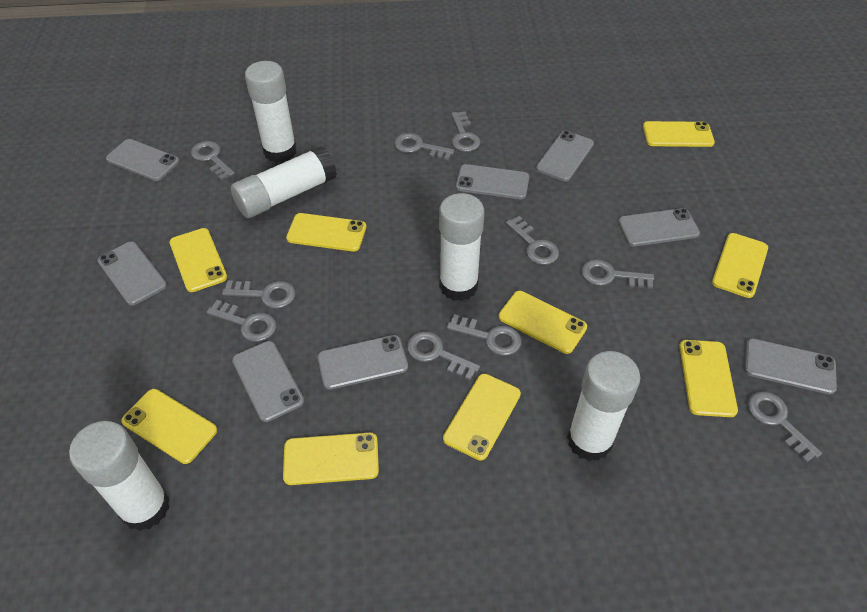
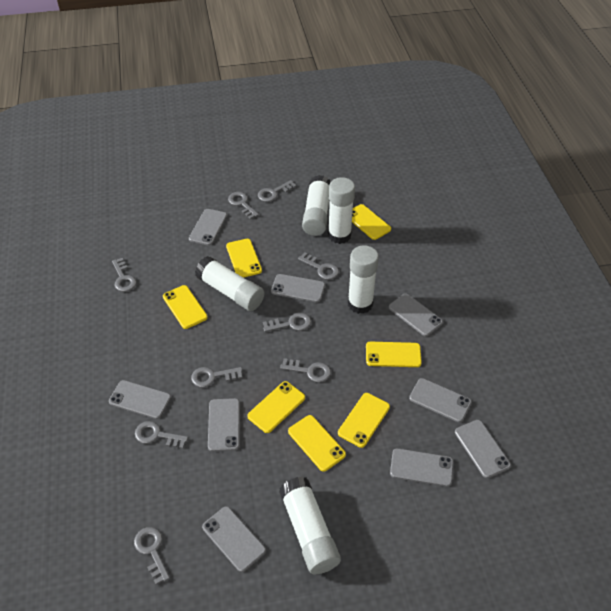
grey key: [191,141,235,180] [207,300,276,342] [222,280,295,309] [394,133,454,160] [407,331,480,380] [447,314,522,356] [451,111,481,152] [506,216,559,265] [581,259,654,289] [748,391,822,463] = 10 -> [112,258,136,292] [134,527,170,585] [135,421,188,449] [191,367,242,387] [228,192,259,219] [258,180,296,202] [263,313,311,332] [280,358,331,382] [298,252,339,280] = 9
grey phone: [97,242,167,306] [106,139,180,181] [232,341,304,422] [317,335,408,390] [456,164,529,199] [536,131,594,182] [618,208,700,246] [745,339,837,395] = 8 -> [109,380,171,419] [189,209,227,246] [202,506,266,572] [208,398,240,452] [271,274,325,303] [389,293,443,336] [390,448,453,487] [409,378,472,422] [455,420,511,478] = 9
yellow phone: [121,389,217,464] [169,228,227,292] [283,433,379,485] [286,213,366,252] [443,374,521,461] [499,291,587,354] [643,121,715,147] [679,340,738,417] [712,233,768,298] = 9 -> [163,285,208,329] [226,239,262,278] [247,381,305,433] [288,415,346,472] [338,393,390,448] [352,204,391,240] [366,342,422,367] = 7

